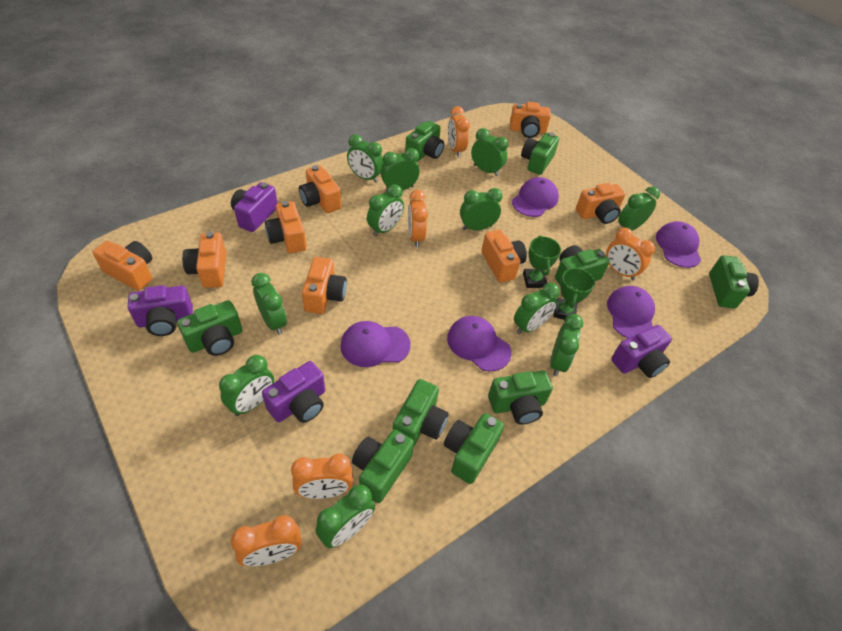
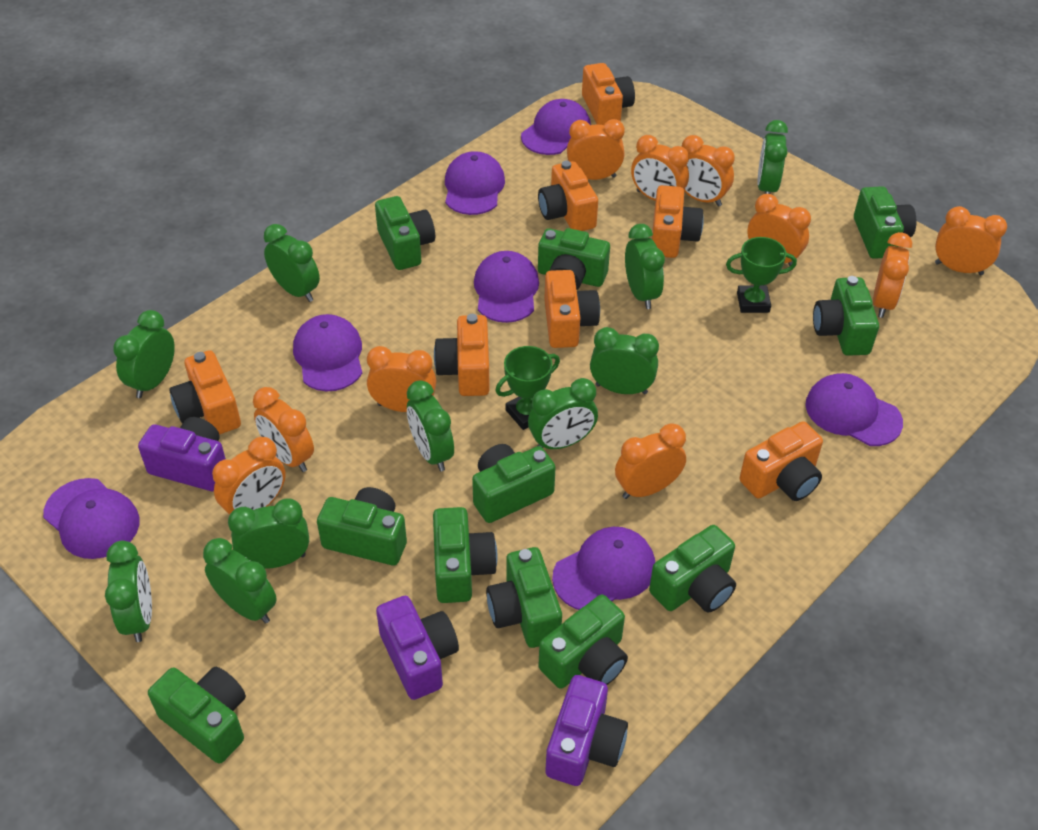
green camera: [177,300,242,356] [352,429,414,503] [393,379,449,447] [405,121,444,162] [444,413,504,484] [488,371,553,425] [521,132,559,175] [555,245,610,286] [709,255,759,308] = 9 -> [148,667,246,764] [317,487,407,565] [375,196,435,270] [433,507,498,603] [472,444,556,523] [486,547,562,648] [538,228,610,290] [538,595,628,689] [649,525,736,613] [813,276,879,356] [854,186,916,259] = 11
green clock: [219,355,274,416] [251,273,287,335] [315,485,375,548] [347,134,384,183] [367,184,404,236] [381,148,420,192] [460,188,503,230] [471,128,508,176] [514,283,560,334] [550,314,583,376] [618,187,660,231] = 11 -> [105,541,152,642] [113,310,175,398] [203,538,277,624] [228,499,309,569] [264,224,320,302] [407,380,454,472] [528,378,598,449] [590,327,659,394] [625,224,665,309] [757,120,788,194] = 10
orange camera: [93,241,152,291] [182,232,226,288] [265,201,307,253] [299,165,341,213] [302,257,347,314] [481,230,527,283] [510,102,551,138] [576,183,625,224] = 8 -> [169,350,241,435] [434,314,490,396] [538,161,598,231] [544,270,600,348] [582,63,635,125] [652,185,704,258] [739,421,823,501] = 7
orange clock: [231,515,302,566] [291,454,353,499] [408,190,428,248] [448,106,470,157] [606,227,655,280] = 5 -> [212,437,286,515] [253,387,314,472] [367,346,436,412] [567,119,625,180] [615,423,686,499] [631,135,689,201] [682,135,735,207] [747,194,811,266] [873,232,912,318] [935,206,1007,275] = 10
purple camera: [128,285,193,336] [231,182,278,232] [262,361,325,423] [611,325,672,378] = 4 -> [138,417,226,491] [376,596,459,700] [545,675,628,786] = 3
purple cap: [340,321,411,367] [447,316,511,372] [512,177,559,217] [607,286,655,338] [656,221,701,268] = 5 -> [43,478,140,559] [293,314,362,391] [445,151,505,215] [474,251,539,323] [521,99,591,155] [552,527,655,610] [805,373,903,446] = 7

